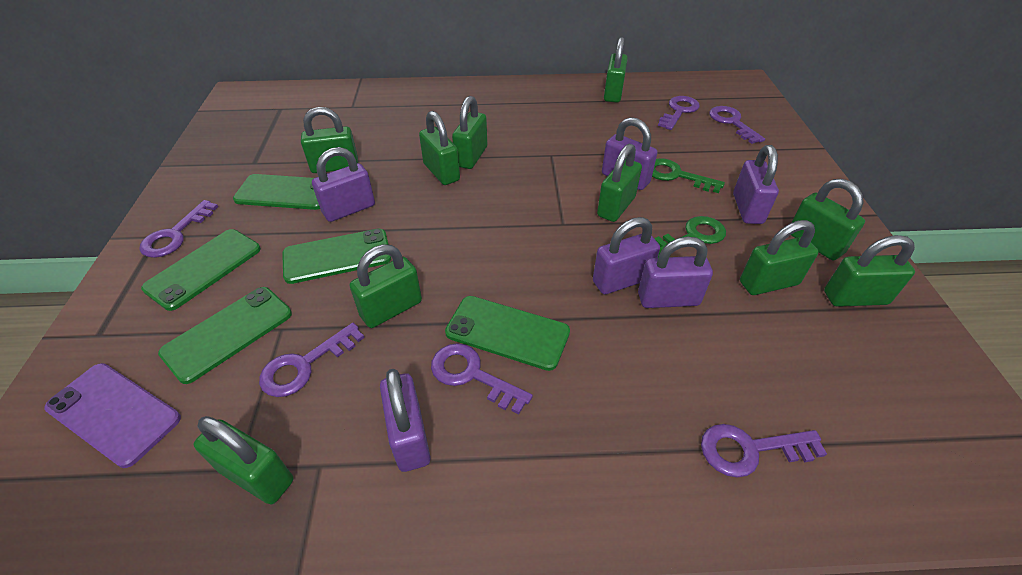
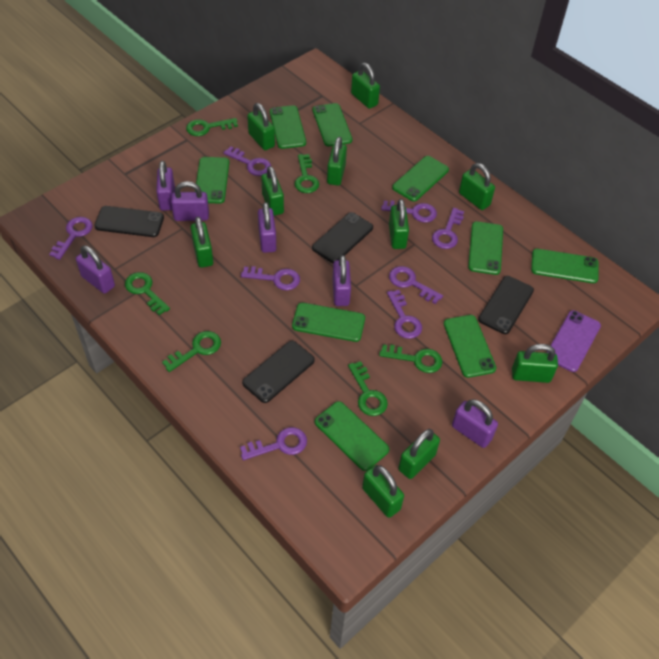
black phone: none = 0 -> [94,206,164,237] [242,341,315,403] [312,212,373,263] [478,276,534,334] = 4
green key: [652,158,725,193] [654,216,726,257] = 2 -> [125,272,170,315] [162,331,221,372] [186,118,238,136] [294,154,319,193] [348,361,388,416] [379,344,442,373] = 6
green phone: [141,229,261,311] [158,287,292,384] [233,174,320,210] [282,229,391,284] [445,296,570,371] = 5 -> [195,157,229,204] [270,105,306,149] [292,303,365,342] [313,103,352,146] [315,401,389,471] [392,156,449,201] [444,315,496,378] [468,221,503,275] [531,249,598,283] = 9
purple key: [140,200,218,258] [259,323,365,397] [431,343,533,414] [658,96,700,130] [701,424,827,477] [709,106,765,144] = 6 -> [49,217,93,260] [223,146,271,176] [240,427,307,460] [241,266,300,290] [381,200,437,223] [387,290,422,339] [389,266,443,304] [432,208,464,249] = 8

